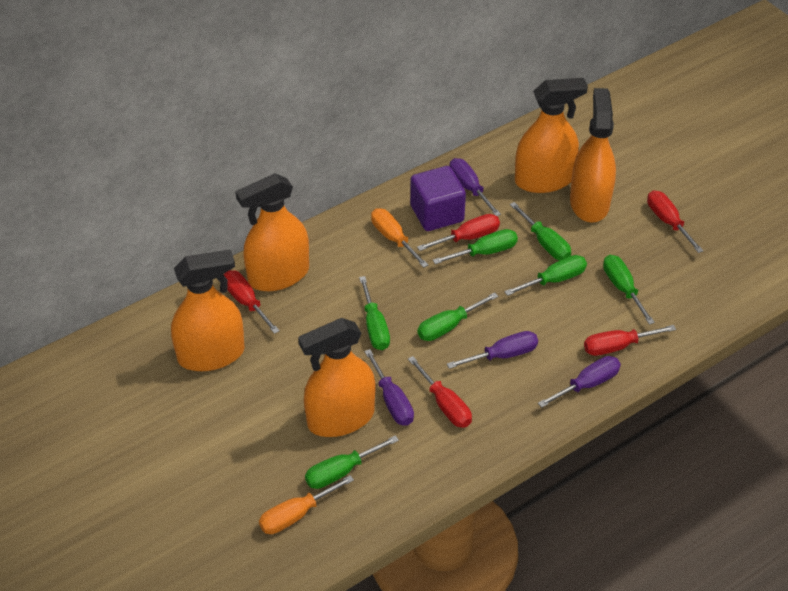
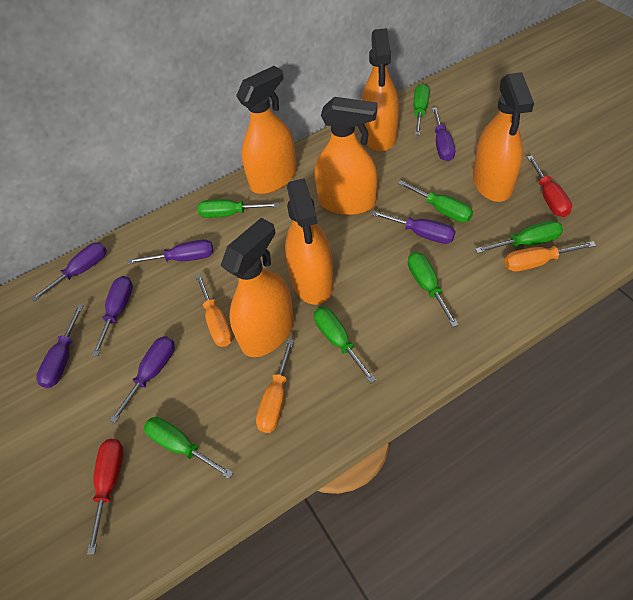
orange screwdriver: [259,475,354,534] [371,208,428,268] = 2 -> [195,274,233,347] [256,339,294,433] [504,241,596,272] = 3
orange spray bottle: [171,249,245,371] [235,173,309,291] [298,318,375,437] [515,78,588,193] [570,88,616,223] = 5 -> [221,218,294,357] [236,66,297,194] [285,178,334,305] [315,97,377,215] [362,28,399,152] [473,72,534,202] = 6
purple cube: [410,166,466,231] = 1 -> none = 0
purple screwdriver: [364,349,414,426] [447,331,538,369] [450,158,501,216] [538,356,621,408] = 4 -> [31,242,107,302] [36,304,84,388] [92,276,133,356] [109,336,175,423] [128,239,213,264] [371,210,456,244] [432,107,455,161] = 7
red screwdriver: [224,270,280,334] [408,356,472,428] [417,214,500,251] [584,325,676,356] [647,190,704,253] = 5 -> [87,439,123,555] [527,155,572,217] = 2

